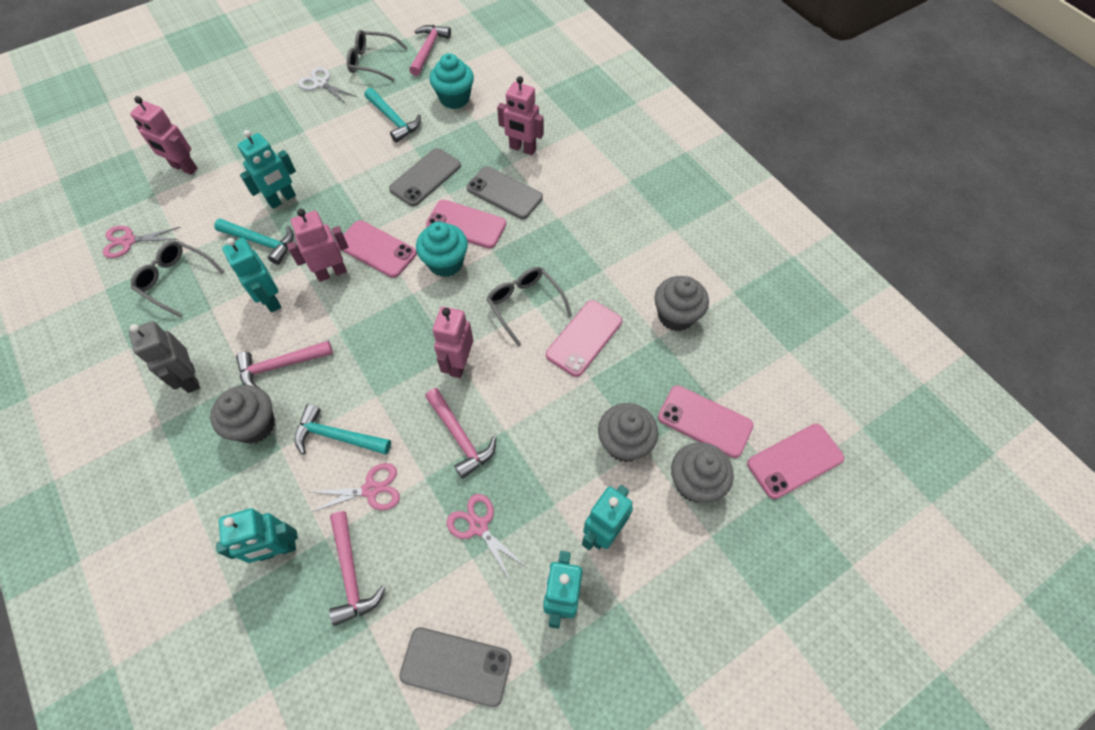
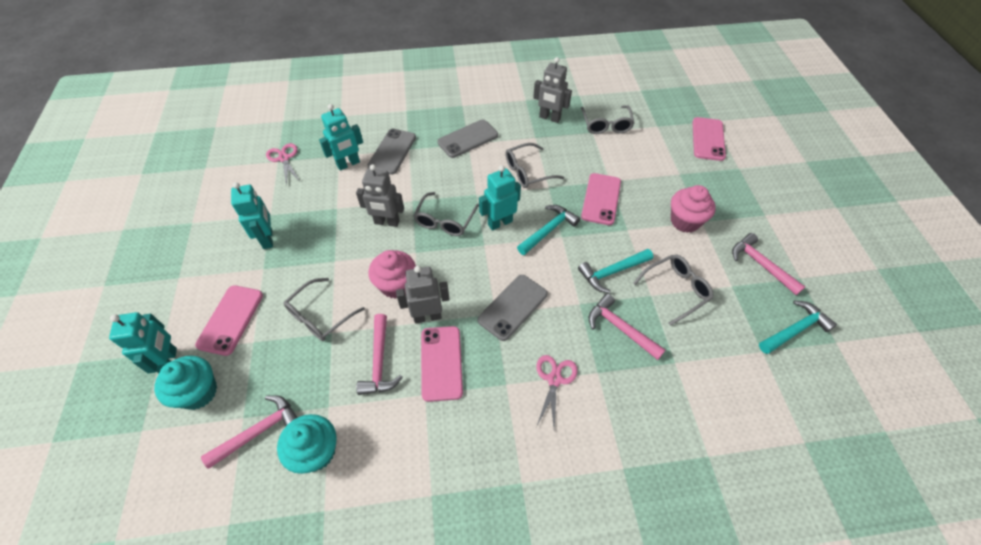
grey cupcake: [210,385,275,444] [598,403,658,462] [654,276,709,331] [671,442,734,503] = 4 -> none = 0
grey glasses: [131,241,224,318] [347,30,408,82] [486,267,572,347] = 3 -> [283,278,365,341] [413,192,479,236] [505,143,564,188] [581,105,634,134] [633,254,714,326] = 5
grey robot: [129,321,200,393] = 1 -> [356,164,404,227] [396,266,450,324] [533,57,572,123] = 3
pink cupcake: none = 0 -> [369,250,416,299] [671,185,716,233] = 2
pink phone: [336,220,417,278] [426,200,506,249] [546,300,622,377] [658,385,754,458] [747,424,844,499] = 5 -> [195,285,263,356] [421,326,463,402] [581,173,621,225] [693,117,726,161] = 4
pink robot: [130,96,198,175] [287,209,348,282] [432,307,473,378] [497,76,544,155] = 4 -> none = 0
pink scissors: [103,226,181,258] [309,463,400,513] [447,494,526,582] = 3 -> [266,143,299,186] [536,355,578,429] = 2
turquoise robot: [216,508,298,563] [222,238,281,312] [237,130,296,209] [543,551,583,629] [582,485,633,550] = 5 -> [109,312,177,374] [231,182,273,249] [319,104,363,171] [479,165,521,231] = 4
white scissors: [298,67,357,105] = 1 -> none = 0

